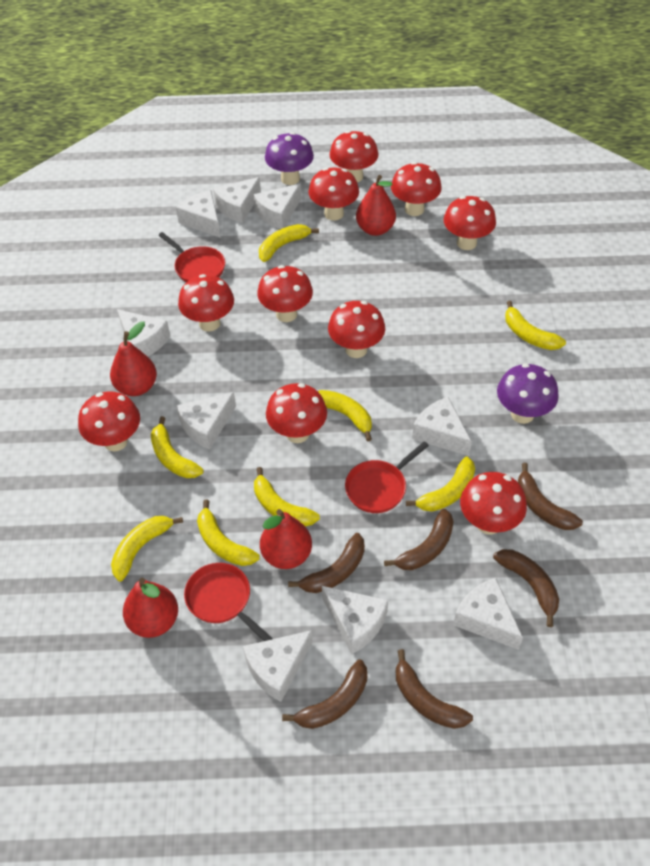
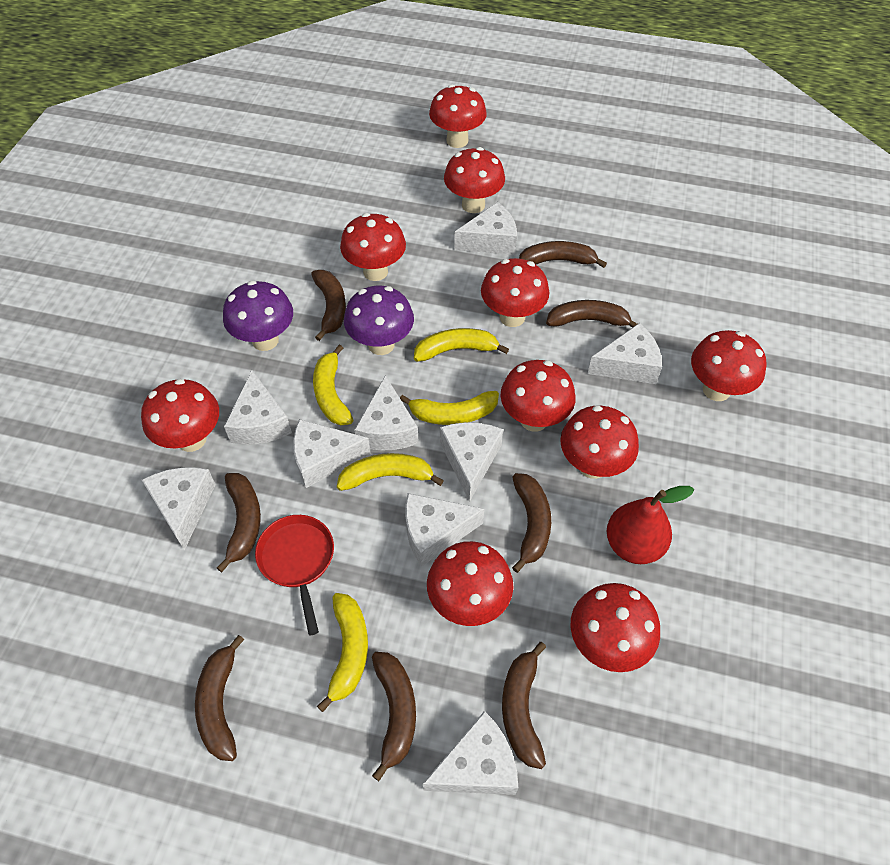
brown banana: [282,660,367,729] [288,533,365,593] [384,509,454,570] [396,649,473,729] [493,549,559,627] [518,463,583,530] = 6 -> [195,635,244,761] [217,473,261,573] [311,270,346,341] [372,652,416,781] [502,642,546,769] [512,473,551,573] [519,241,607,268] [546,300,637,328] = 8
red pan: [158,232,225,283] [184,563,273,641] [345,441,429,513] = 3 -> [255,515,334,635] = 1
red pear: [110,321,157,396] [123,578,178,638] [260,509,312,569] [356,175,396,236] = 4 -> [607,486,694,564] = 1
yellow banana: [111,516,183,582] [151,416,204,478] [197,500,260,566] [254,467,320,526] [259,224,319,262] [318,390,372,441] [406,457,475,512] [505,301,566,350] = 8 -> [313,345,353,425] [317,593,368,712] [337,453,444,491] [400,391,499,425] [414,328,509,362] = 5

